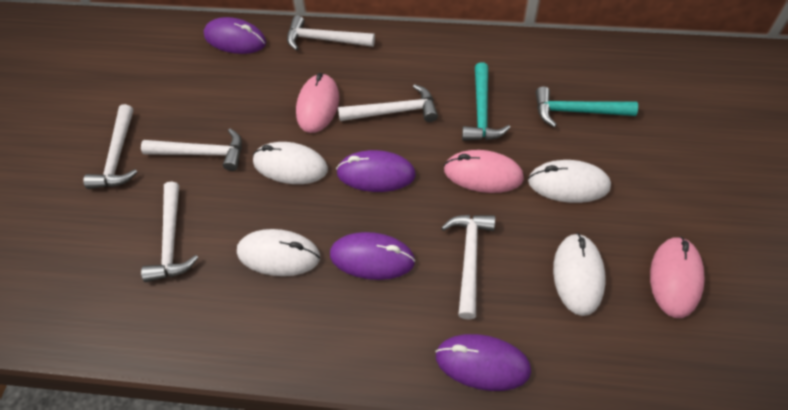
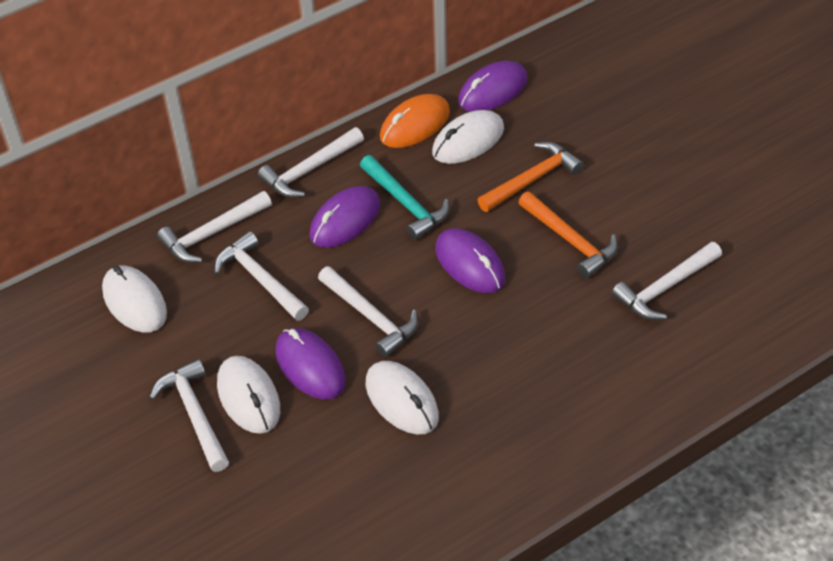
orange hammer: none = 0 -> [477,142,584,212] [518,191,618,278] = 2
orange mouse: none = 0 -> [380,94,450,148] = 1
pink mouse: [296,73,339,133] [444,150,524,193] [650,237,705,318] = 3 -> none = 0
turquoise hammer: [462,62,510,141] [536,86,638,127] = 2 -> [360,155,449,240] = 1

